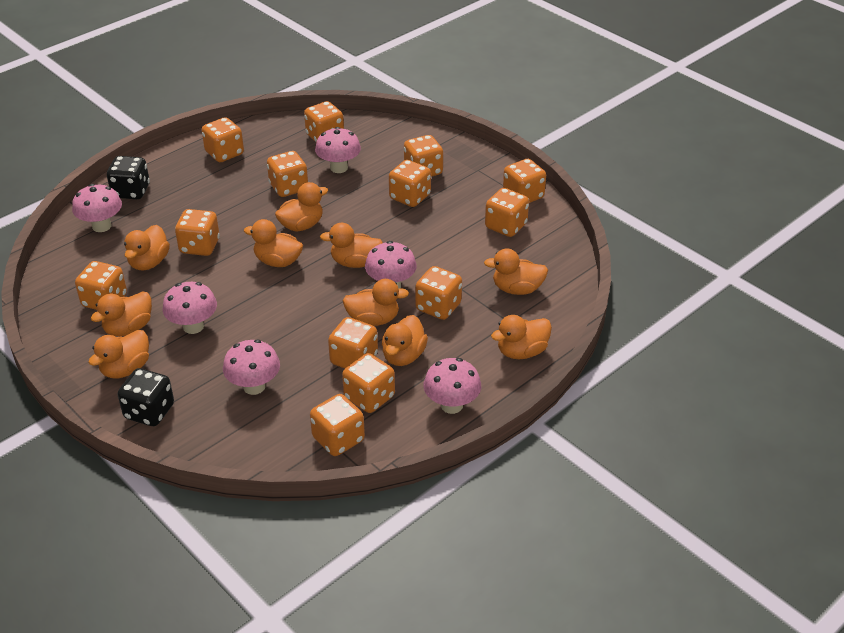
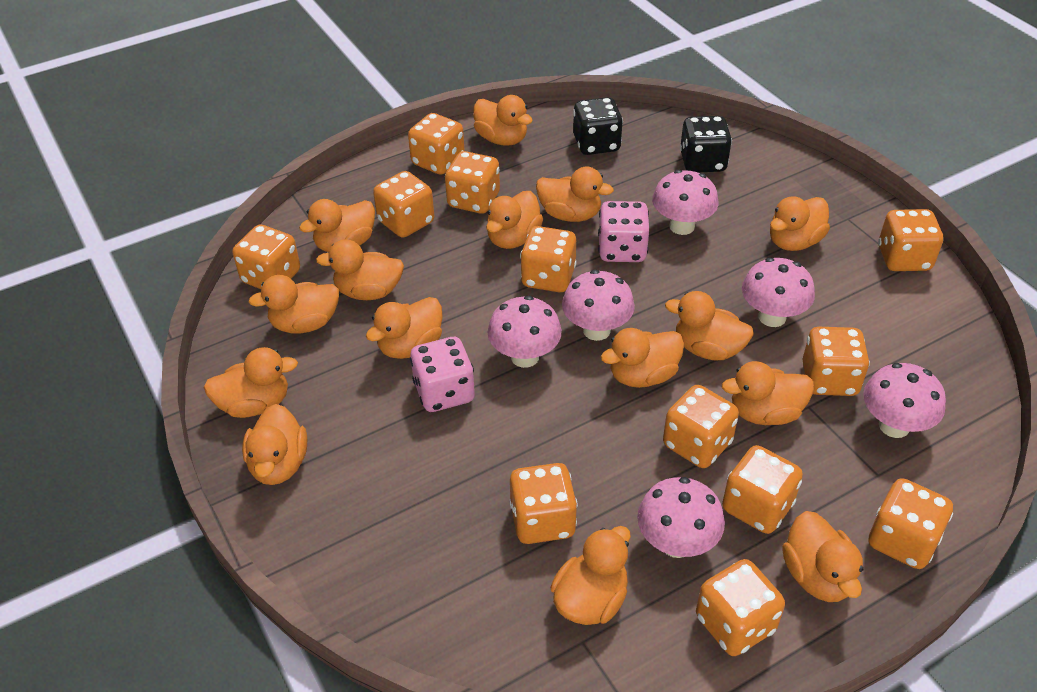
orange dice: [75,261,127,310] [175,209,220,256] [202,117,244,162] [267,151,308,197] [304,101,344,142] [310,394,365,456] [328,317,378,369] [342,353,395,413] [389,160,431,207] [404,135,443,177] [415,266,462,320] [485,188,529,237] [503,159,546,203] = 13 -> [233,225,300,289] [373,171,434,238] [408,113,465,175] [445,151,500,214] [509,463,578,544] [520,226,576,292] [663,385,739,468] [696,559,785,656] [722,445,803,534] [803,327,870,396] [868,478,953,569] [878,209,944,271] = 12
orange duck: [88,330,149,378] [91,291,152,336] [124,225,170,270] [244,219,303,267] [275,182,328,231] [320,223,383,268] [342,279,409,326] [382,315,428,366] [484,248,548,295] [491,315,552,359] = 10 -> [204,347,298,418] [242,404,307,485] [249,275,339,334] [299,199,375,252] [316,239,404,300] [366,297,443,359] [473,95,533,146] [486,191,543,249] [536,167,614,222] [550,526,631,625] [601,328,684,388] [665,291,754,361] [722,361,814,425] [770,196,830,251] [782,511,863,602] = 15
pink dice: none = 0 -> [410,337,475,412] [598,201,649,262] = 2

